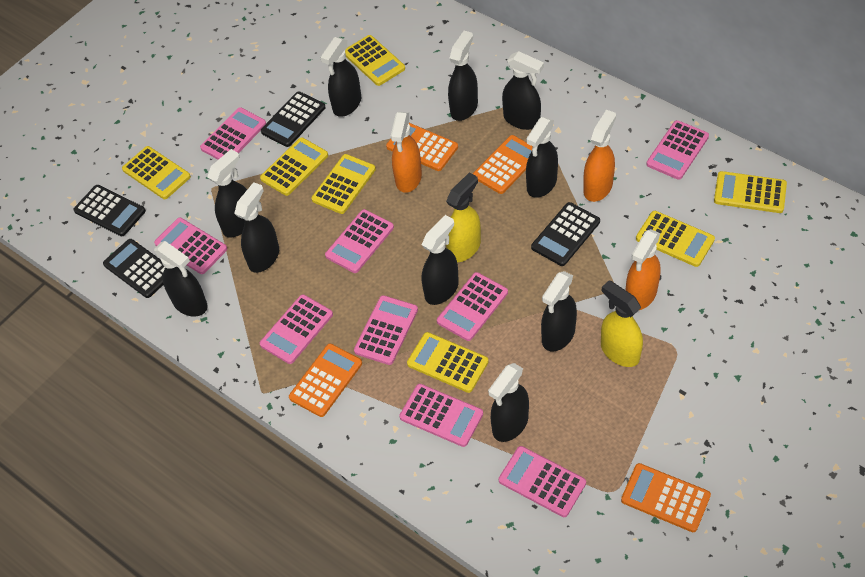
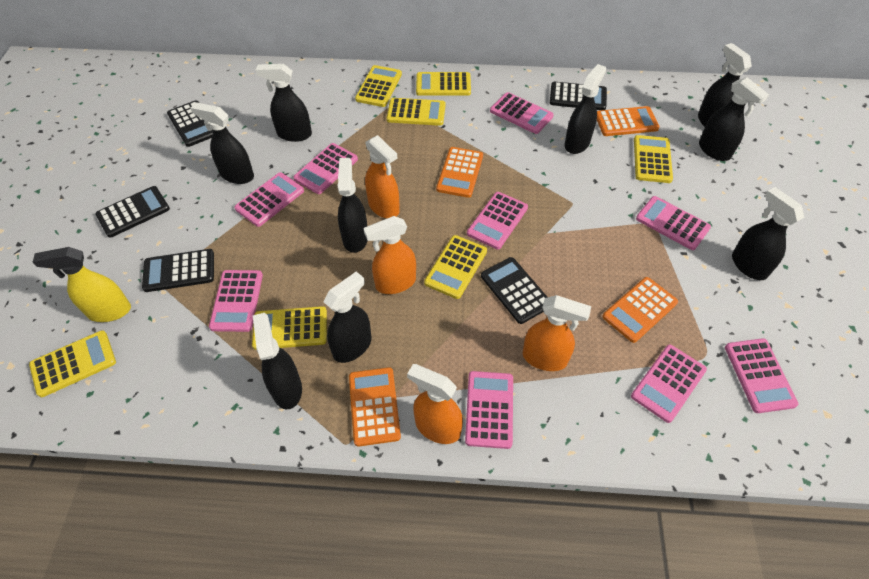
black calculator: [73,185,146,236] [103,239,165,298] [261,91,326,147] [531,202,600,266] = 4 -> [95,186,170,238] [142,249,214,292] [167,100,213,147] [481,257,548,324] [550,82,607,110] = 5
black spray bottle: [154,241,207,316] [207,149,247,238] [234,182,279,273] [320,37,361,117] [422,215,459,305] [448,31,478,121] [488,363,529,442] [502,51,544,130] [526,117,558,198] [541,271,577,352] = 10 -> [191,102,254,184] [253,313,302,410] [256,64,312,142] [323,271,371,363] [337,158,368,253] [565,64,606,154] [698,43,752,127] [699,77,769,161] [732,187,804,280] = 9
orange spray bottle: [391,112,422,193] [583,110,616,202] [626,229,661,310] = 3 -> [363,216,416,294] [365,135,400,218] [407,364,463,444] [523,295,591,371] = 4
yellow spray bottle: [446,172,481,262] [601,280,643,367] = 2 -> [33,247,131,322] = 1

